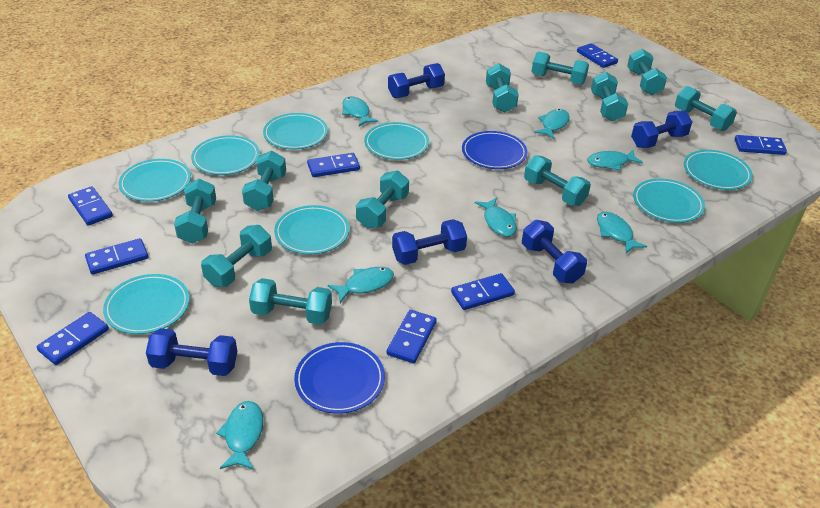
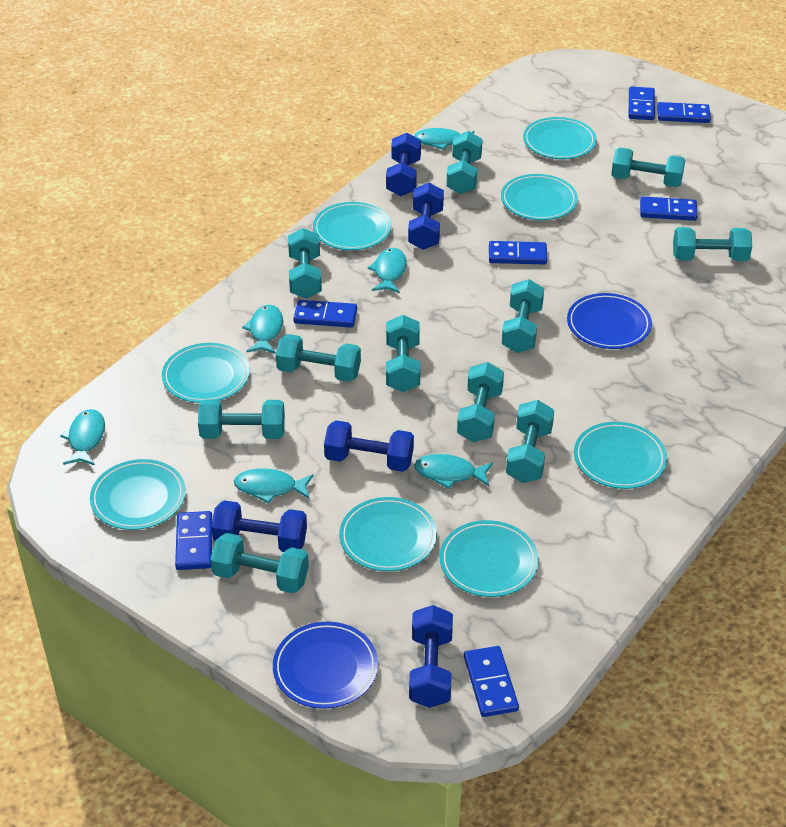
blue domino: [37,312,109,365] [68,186,113,226] [85,238,148,275] [307,153,360,177] [387,310,437,363] [451,273,515,310] [577,43,618,68] [735,135,787,155] = 8 -> [175,511,212,570] [293,300,357,328] [464,646,519,717] [489,241,547,265] [629,87,655,120] [640,196,698,221] [657,102,711,123] = 7
turquoise fish: [216,401,263,470] [328,267,394,303] [342,96,378,126] [475,197,517,237] [534,109,570,139] [587,150,643,171] [597,212,647,253] = 7 -> [60,409,105,465] [234,469,314,504] [242,305,283,354] [368,248,407,293] [414,128,474,150] [414,454,493,489] = 6

